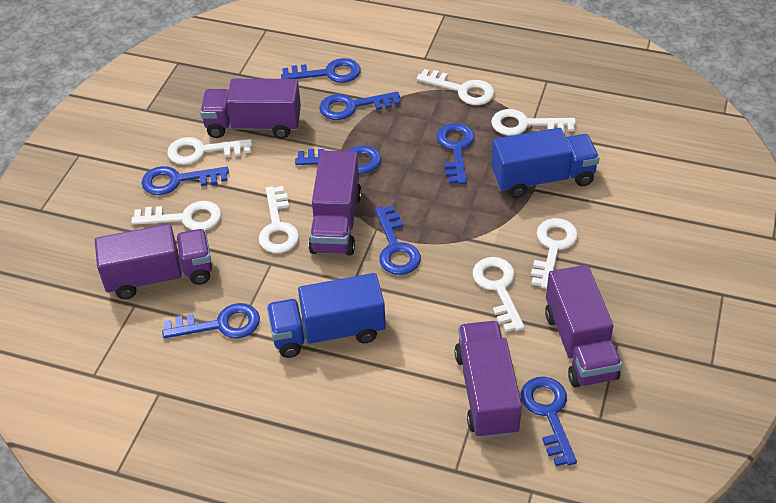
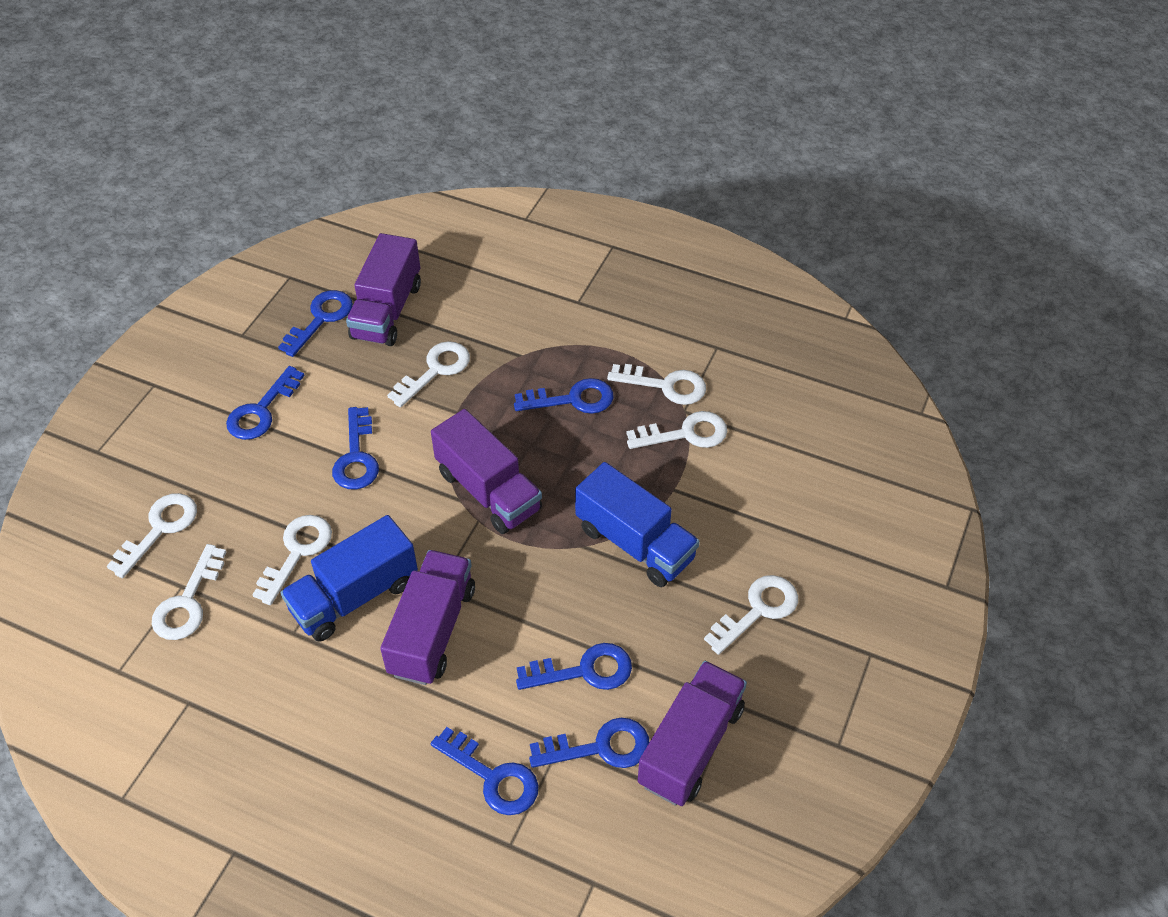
blue key: [141,166,229,195] [162,303,260,339] [281,58,361,83] [295,145,381,173] [319,91,400,120] [375,206,421,275] [437,123,474,184] [521,377,577,466] = 8 -> [226,366,304,440] [278,290,353,357] [332,407,379,490] [431,727,539,815] [514,378,614,414] [516,643,632,690] [529,718,649,768] = 7
purple truck: [95,224,212,299] [200,79,301,139] [308,150,362,256] [454,321,522,439] [545,265,622,387] = 5 -> [346,233,421,346] [380,550,475,685] [431,409,542,534] [638,661,747,806] = 4

